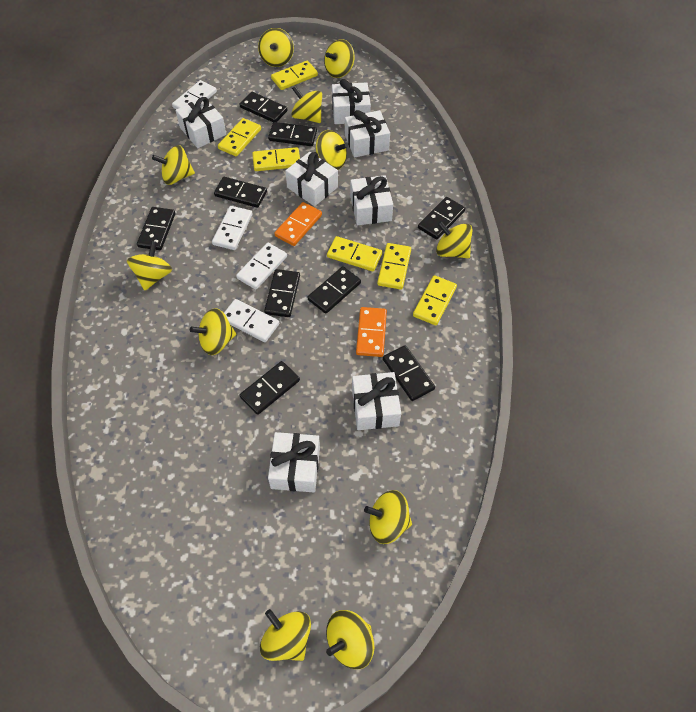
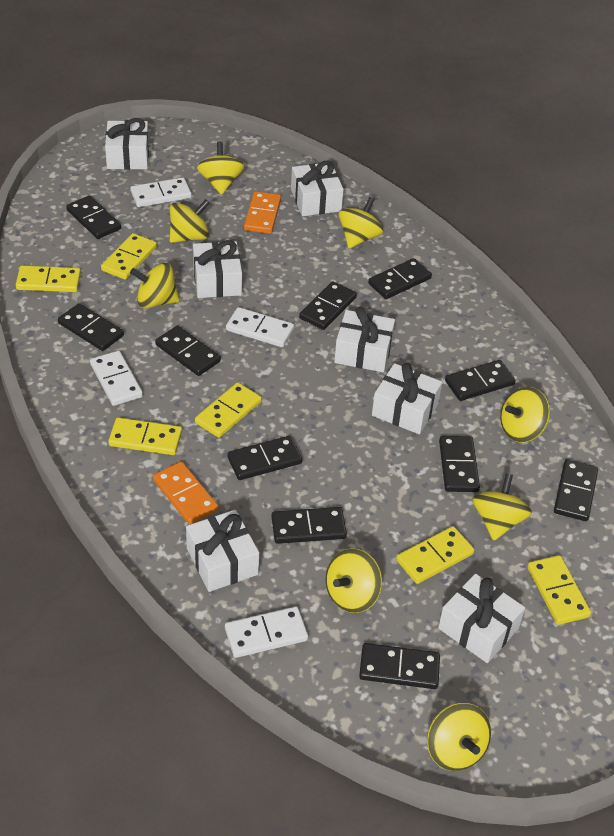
black domino: [137,207,175,250] [214,177,267,208] [239,361,300,415] [240,92,287,122] [264,269,300,317] [268,122,317,146] [308,266,361,314] [383,345,435,401] [418,197,465,240] = 9 -> [58,303,124,351] [66,196,121,239] [155,326,221,376] [227,436,302,480] [271,507,347,544] [299,281,357,330] [359,643,440,689] [368,258,432,299] [439,436,480,492] [445,360,516,401] [554,459,598,521] = 11
yellow spinning top: [127,241,172,290] [152,145,195,185] [190,308,236,355] [258,28,294,67] [260,609,311,661] [291,86,322,123] [316,130,348,170] [324,39,355,78] [326,610,374,669] [364,490,412,544] [436,221,472,258] = 11 -> [130,263,179,309] [170,199,210,243] [197,141,244,195] [326,548,382,613] [338,197,383,248] [427,703,491,771] [472,473,532,541] [500,387,550,443] = 8

